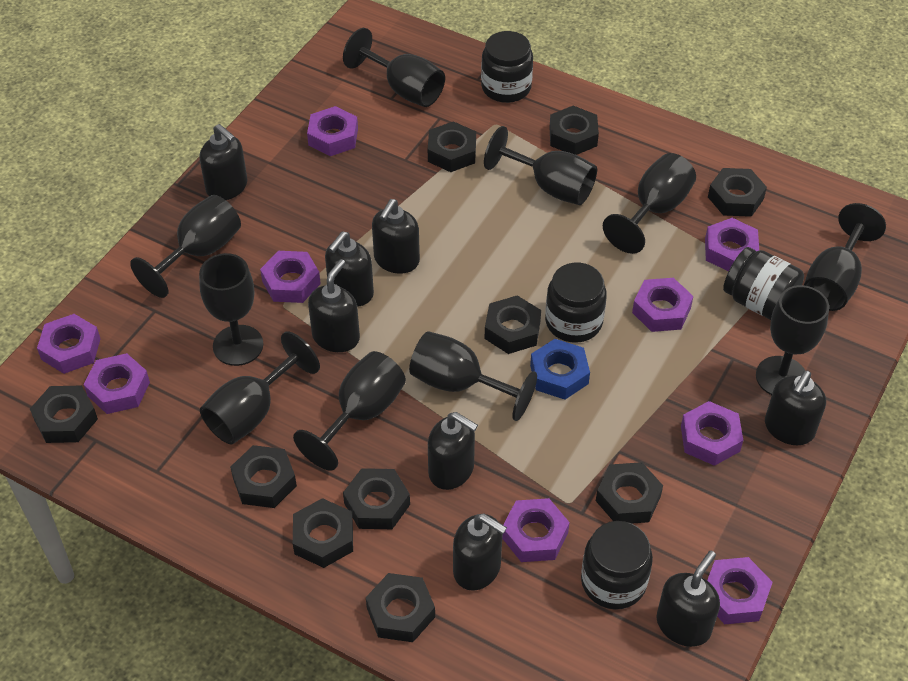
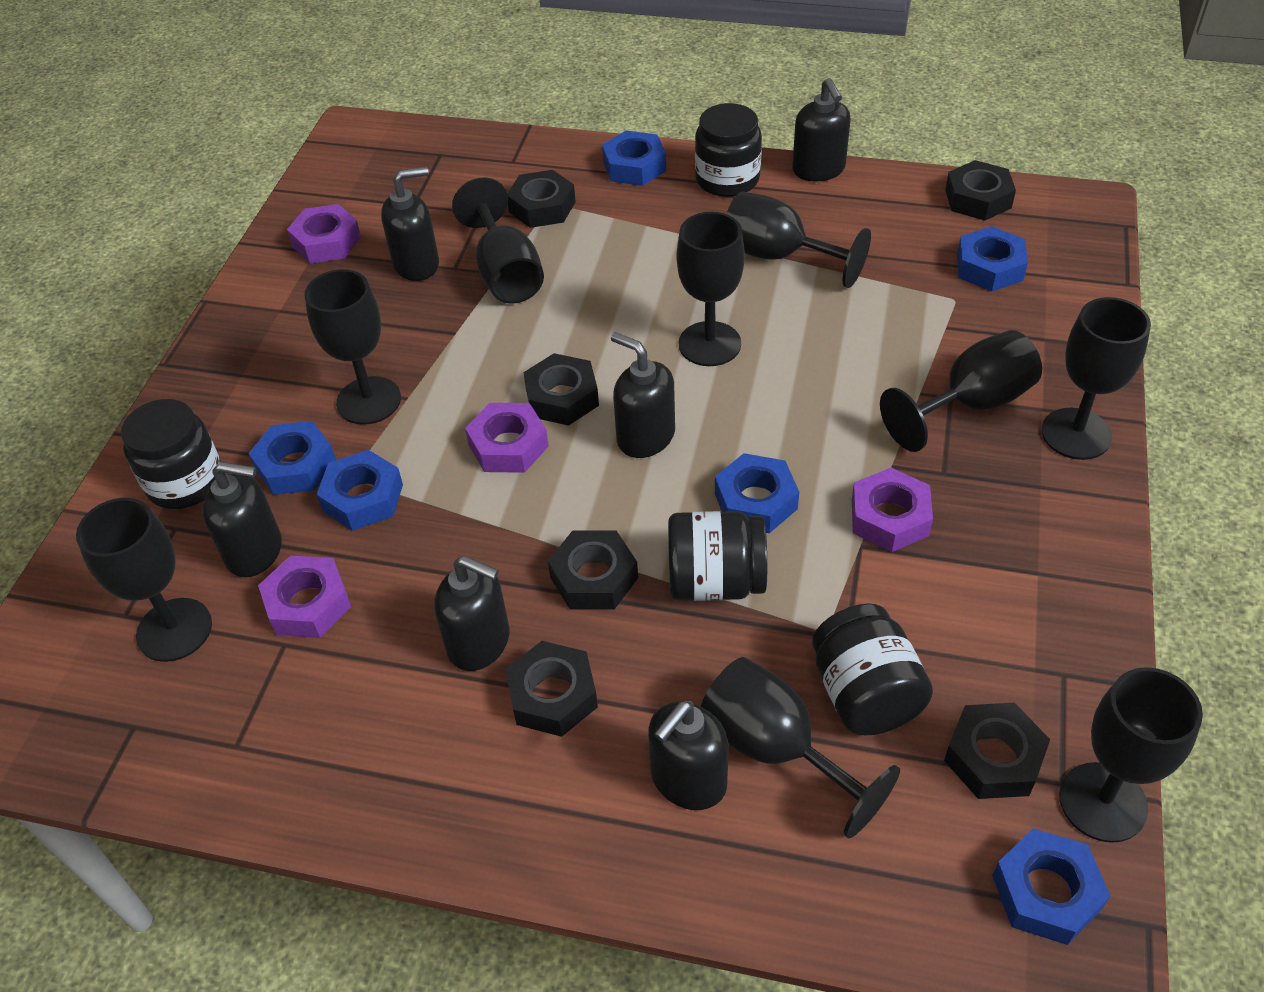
black goblet: [130,195,241,298] [199,253,263,366] [200,331,320,444] [293,351,406,471] [343,28,445,107] [409,331,537,421] [484,126,597,205] [603,153,696,254] [756,285,829,395] [804,203,886,311] = 10 -> [76,498,212,662] [305,269,401,425] [452,177,544,304] [677,212,745,366] [701,657,900,838] [726,191,871,288] [880,330,1042,452] [1041,297,1151,460] [1059,667,1203,843] = 9
black nut: [30,386,98,443] [230,445,297,508] [293,498,353,568] [343,468,410,529] [366,573,435,642] [428,121,476,172] [485,295,541,354] [549,106,599,155] [596,462,663,523] [708,168,767,217] = 10 -> [506,641,598,737] [507,170,576,228] [523,353,599,426] [548,530,638,610] [944,703,1050,799] [945,160,1016,221] = 6
black soap dispenser: [200,124,247,200] [308,259,360,352] [325,231,374,307] [372,199,420,274] [428,412,478,490] [453,514,507,591] [657,551,720,647] [765,371,826,445] = 8 -> [202,462,282,577] [381,167,439,281] [434,556,509,671] [611,332,675,458] [648,700,729,810] [792,78,850,182] = 6
blue nut: [530,339,590,399] = 1 -> [248,421,336,495] [317,450,403,531] [602,130,666,186] [715,453,799,533] [957,226,1028,291] [992,828,1110,945] = 6
purple nut: [37,314,100,374] [84,353,150,414] [260,251,321,303] [307,106,358,156] [502,498,570,562] [632,278,693,332] [681,401,743,466] [705,218,759,272] [707,557,773,624] = 9 -> [258,555,351,638] [287,204,361,263] [465,403,549,473] [852,468,933,552] = 4

